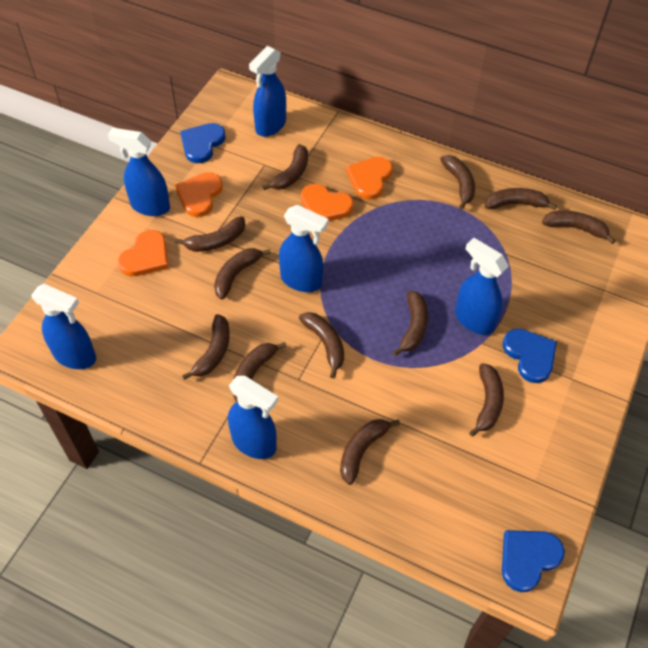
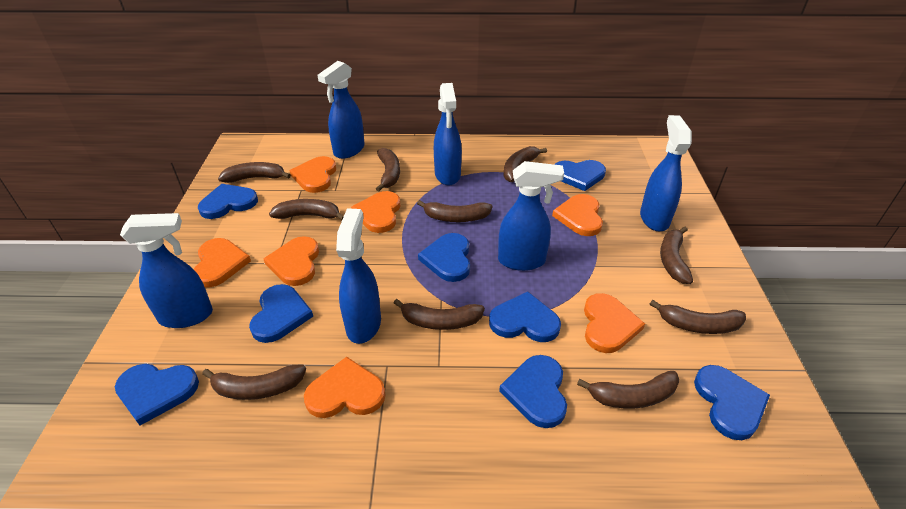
blue heart: [180,123,226,163] [502,530,565,592] [503,329,557,383] = 3 -> [115,364,199,425] [198,184,258,219] [249,284,313,343] [418,233,470,282] [489,292,561,342] [499,355,567,428] [554,160,606,191] [694,365,770,440] = 8
brown banana: [175,216,245,252] [182,314,230,380] [214,248,271,299] [233,342,287,402] [262,144,308,190] [299,312,344,378] [340,419,400,485] [393,290,428,356] [440,155,475,209] [469,363,504,437] [485,188,557,210] [542,211,615,244] = 12 -> [202,365,306,400] [218,162,291,183] [269,199,344,220] [376,148,400,192] [394,299,485,330] [417,200,492,222] [503,146,547,182] [577,371,680,409] [650,300,746,334] [660,227,693,284] = 10
orange heart: [118,230,169,276] [175,172,223,217] [301,184,354,221] [346,157,393,200] = 4 -> [194,238,251,288] [263,236,319,286] [290,156,336,193] [304,357,386,418] [351,191,401,233] [552,194,603,236] [584,293,645,353] = 7

